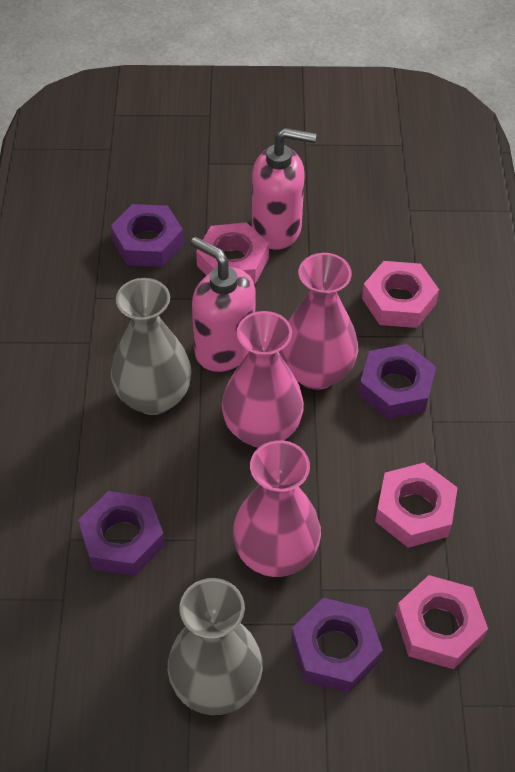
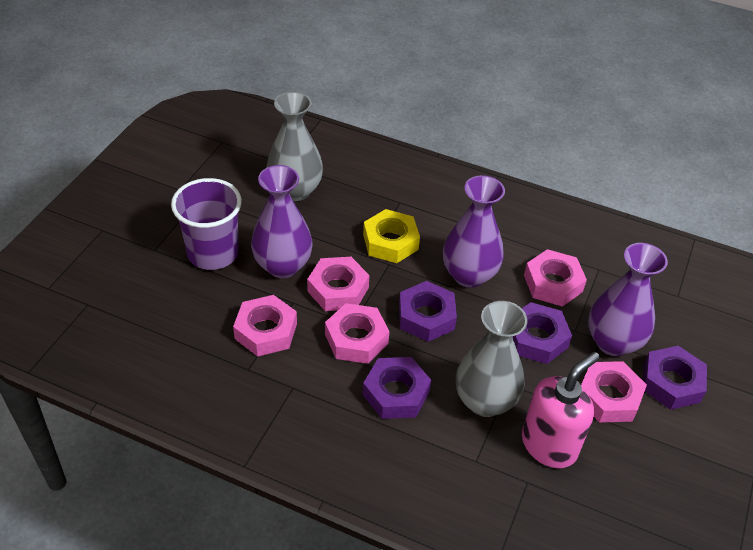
pink nut: [196,222,269,284] [362,261,439,328] [375,463,458,548] [395,575,488,669] = 4 -> [233,295,297,357] [307,257,370,311] [325,303,389,364] [524,249,587,307] [581,361,647,423] = 5
pink soap dispenser: [191,237,256,372] [252,128,316,250] = 2 -> [522,352,600,468] = 1
pink vase: [222,311,304,448] [233,440,321,577] [280,253,358,390] = 3 -> none = 0
purple cup: none = 0 -> [171,178,242,270] = 1
purple vase: none = 0 -> [251,165,313,278] [443,175,505,288] [588,243,668,356] = 3
yellow nut: none = 0 -> [363,209,420,263] = 1

